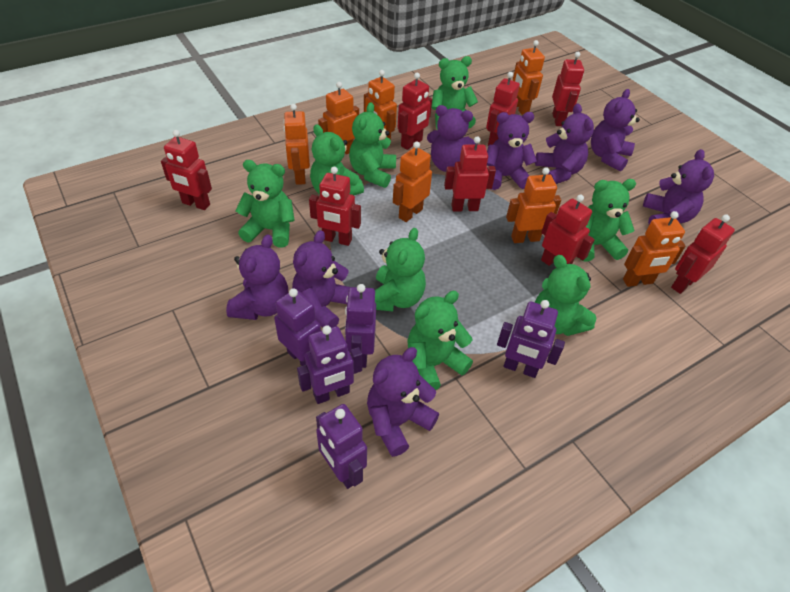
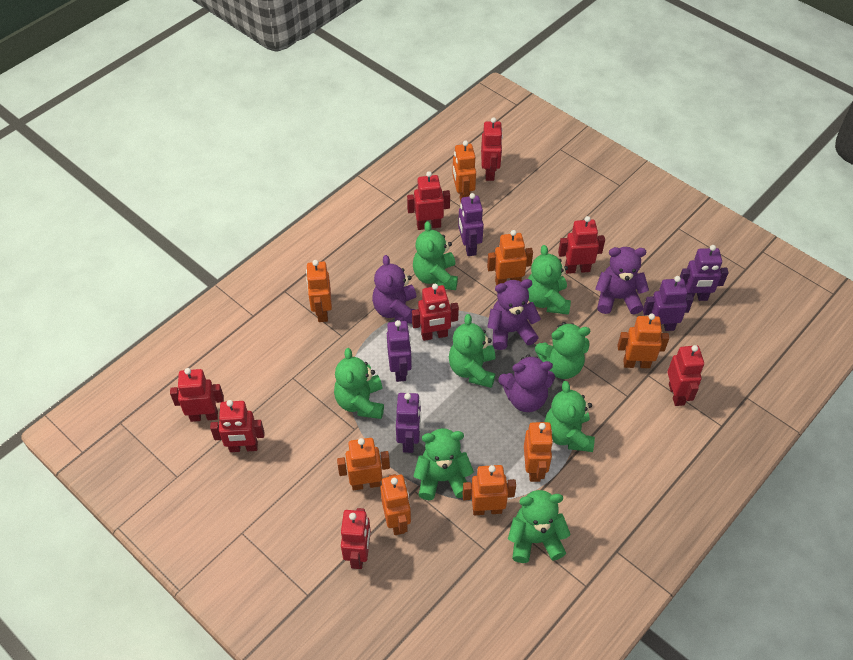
orange robot: [283,104,310,185] [318,82,359,154] [364,70,397,144] [393,141,432,222] [506,167,561,243] [513,40,545,115] [623,211,685,287] = 7 -> [306,260,332,322] [337,438,390,490] [380,474,411,535] [453,141,476,202] [463,465,516,515] [487,230,533,286] [524,422,553,482] [617,314,669,368] = 8
purple teddy bear: [226,234,288,320] [292,230,350,328] [367,347,439,457] [427,105,475,172] [487,112,537,190] [535,103,594,184] [591,89,640,172] [643,149,714,224] = 8 -> [372,255,416,324] [487,279,541,350] [498,354,555,412] [595,247,649,314] = 4

